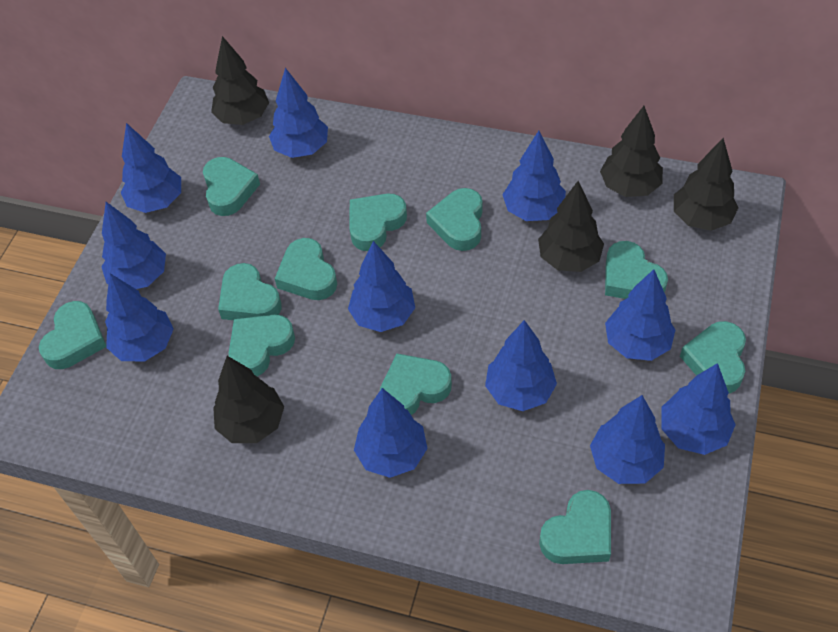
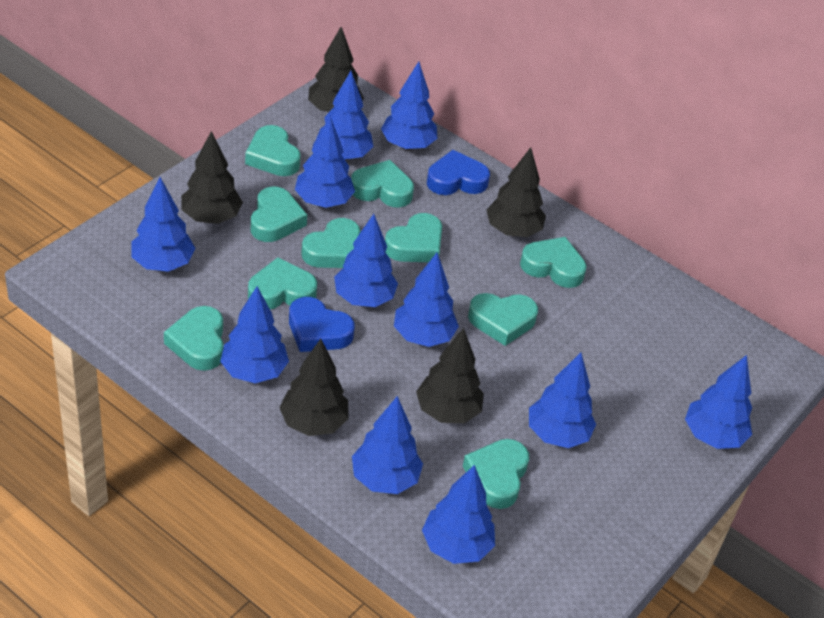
blue heart: none = 0 -> [289,297,355,352] [427,150,490,195] = 2
turquoise heart: [39,301,106,369] [203,157,260,216] [218,263,281,320] [229,315,295,376] [275,238,337,300] [349,194,407,251] [380,354,452,415] [426,188,483,251] [539,490,611,564] [605,241,668,299] [680,321,746,394] = 11 -> [164,306,224,371] [245,125,301,176] [248,257,317,309] [251,186,307,242] [301,218,361,268] [351,160,414,208] [385,213,442,262] [463,439,529,509] [468,293,538,346] [520,237,587,288] = 10

